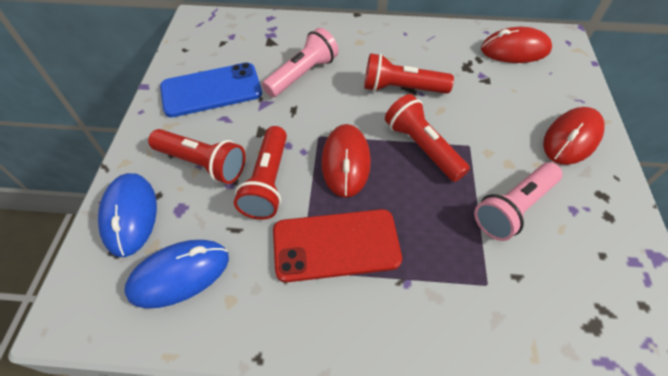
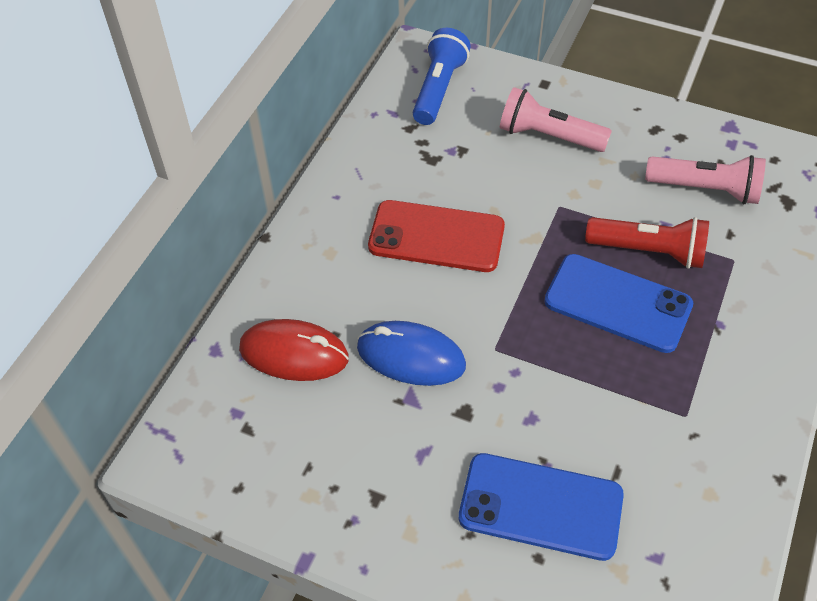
blue flashlight: none = 0 -> [413,28,471,125] = 1
blue mouse: [98,173,157,257] [124,240,229,309] = 2 -> [357,321,466,386] = 1
blue phone: [160,63,262,117] = 1 -> [459,453,624,561] [544,254,693,353] = 2
red flashlight: [148,129,246,184] [234,126,287,220] [364,53,454,94] [385,94,470,182] = 4 -> [585,217,709,269] = 1
red mouse: [321,124,371,198] [481,27,552,63] [543,107,605,165] = 3 -> [239,319,349,381] = 1

